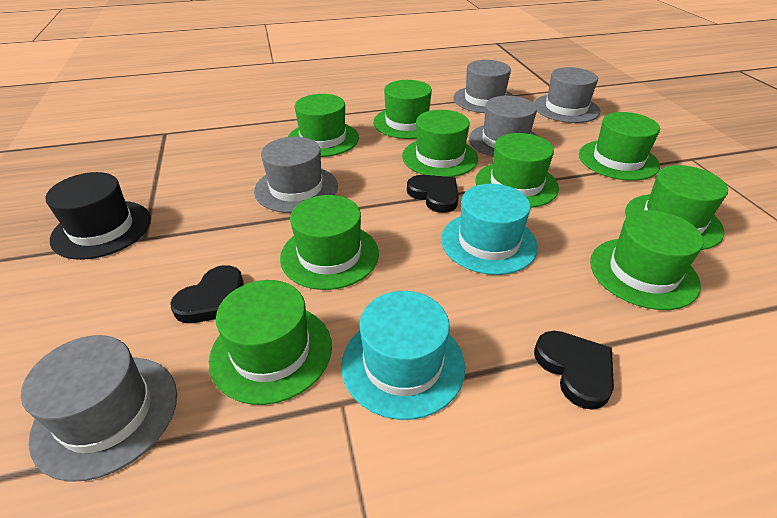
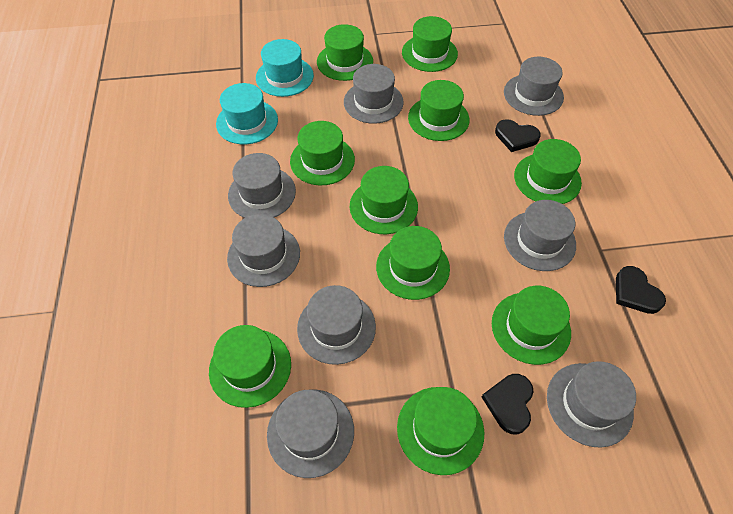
black hat: [46,172,151,260] = 1 -> none = 0
green hat: [209,280,332,405] [280,195,379,290] [288,94,359,157] [373,80,432,139] [402,110,478,177] [475,133,559,208] [579,112,660,181] [590,210,704,310] [625,165,728,250] = 9 -> [209,325,291,408] [290,121,355,185] [317,24,373,81] [350,166,418,234] [376,226,450,300] [397,387,484,475] [402,16,458,72] [408,80,470,141] [492,286,571,365] [514,139,582,204] = 10
grey hat: [21,335,177,482] [254,137,338,213] [453,60,514,113] [469,96,538,157] [534,67,600,123] = 5 -> [227,214,300,287] [228,153,296,218] [267,390,354,478] [297,285,376,365] [344,64,404,124] [504,57,564,116] [504,200,576,271] [547,361,636,448] = 8

